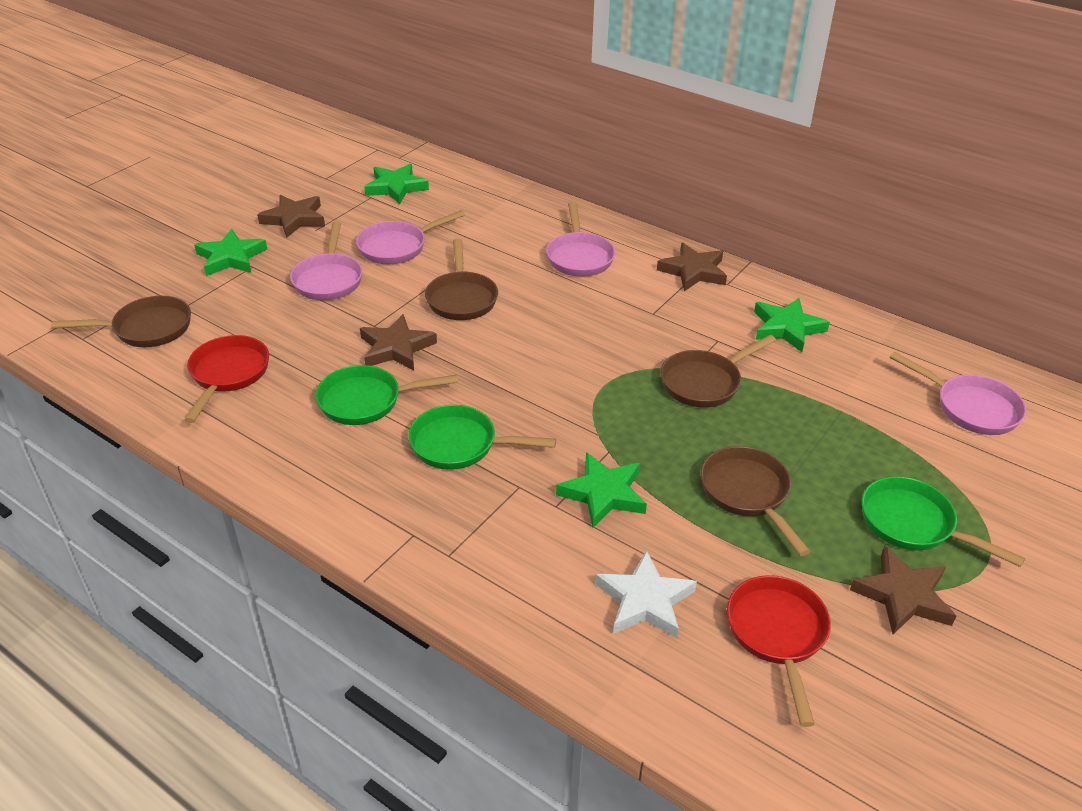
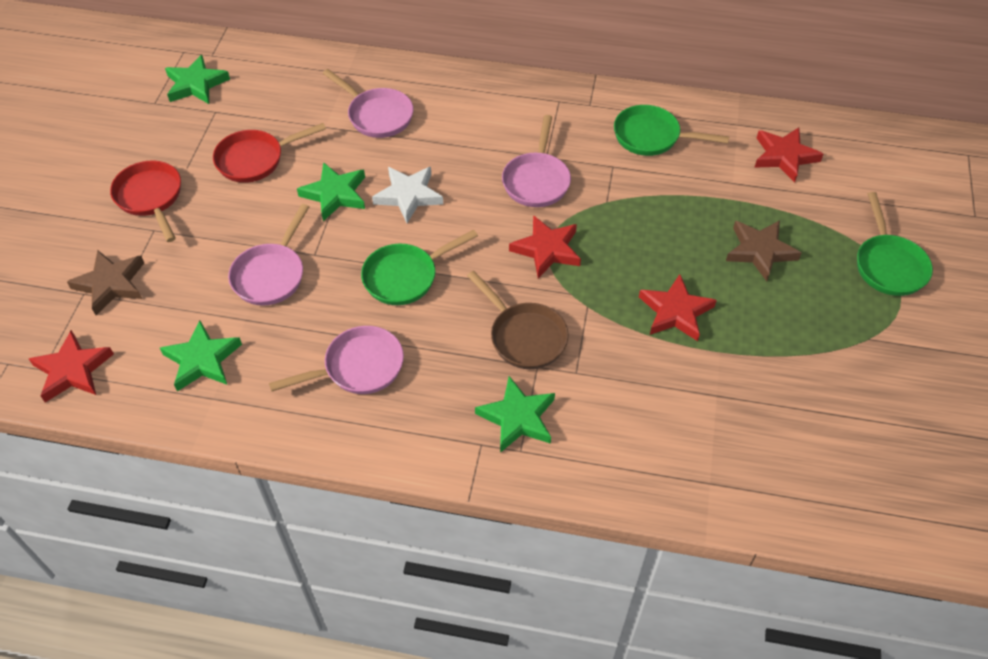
brown pan: [51,296,191,347] [425,238,498,320] [660,335,776,408] [701,446,811,556] = 4 -> [467,271,569,369] = 1
brown star: [257,195,325,238] [360,314,437,370] [657,243,727,291] [850,546,956,634] = 4 -> [67,250,144,315] [726,220,802,281] = 2
red star: none = 0 -> [29,330,114,402] [509,215,581,278] [639,274,717,341] [754,127,823,182] = 4

